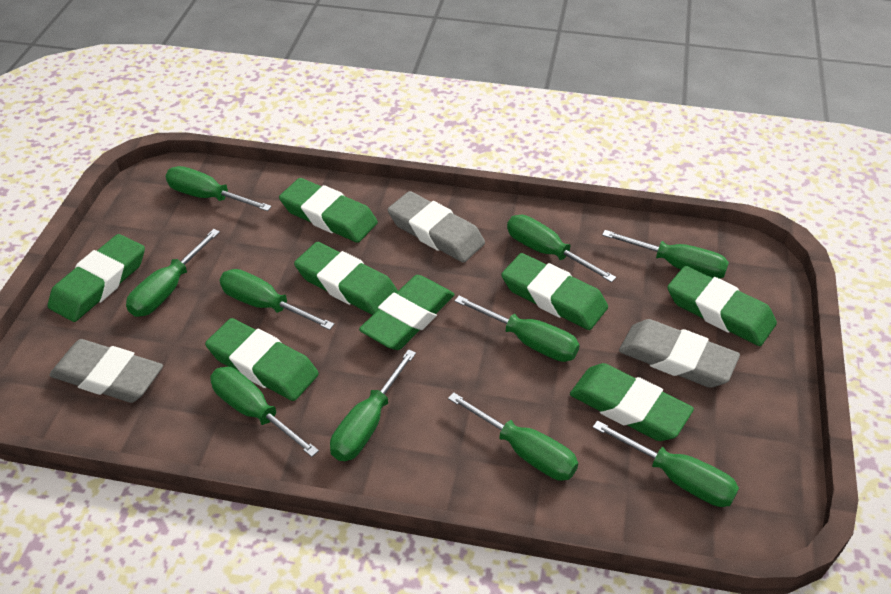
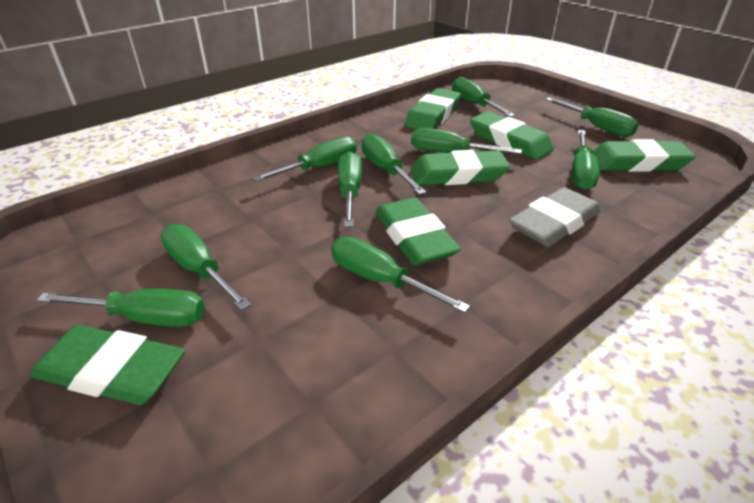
green eraser: [48,234,145,322] [205,318,319,401] [279,178,378,243] [294,242,398,315] [359,275,455,350] [501,253,608,330] [570,363,694,441] [667,266,777,346] = 8 -> [30,325,185,405] [375,198,461,266] [405,88,461,129] [410,150,510,186] [470,111,554,160] [592,139,696,172] = 6
grey eraser: [49,339,163,403] [388,191,485,263] [619,319,740,388] = 3 -> [509,187,601,247] = 1

